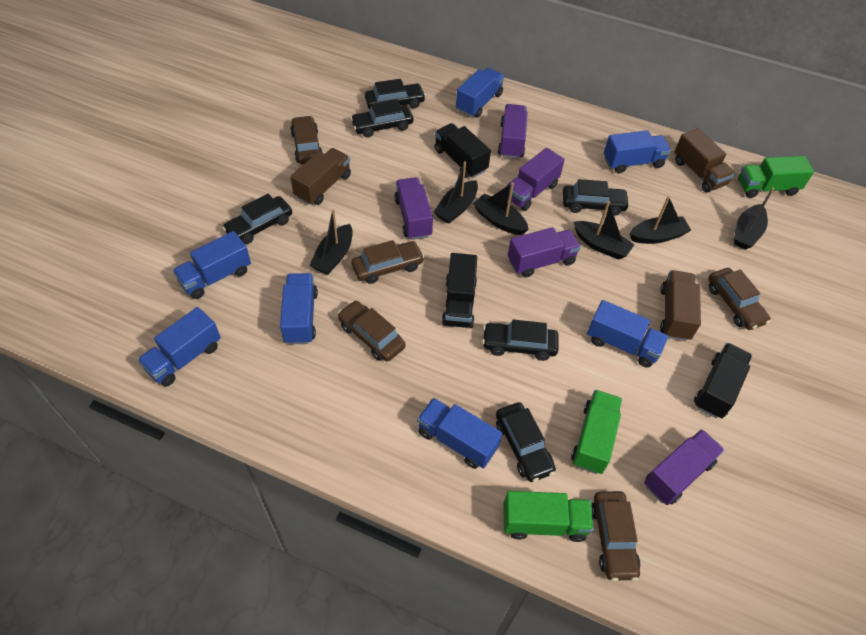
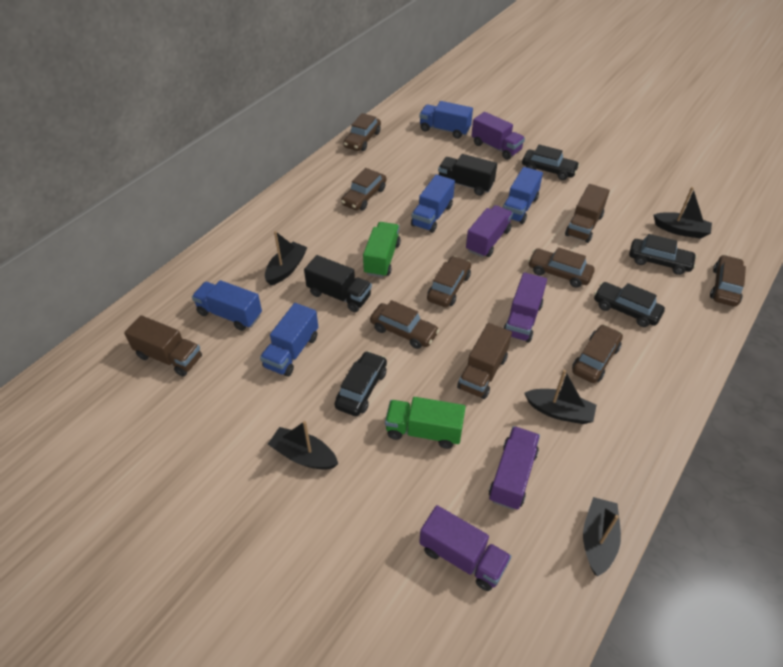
black boat: [309,209,353,275] [434,161,478,224] [473,182,529,235] [574,201,634,260] [630,196,691,244] [734,187,775,250] = 6 -> [265,231,308,285] [268,421,338,470] [524,370,597,424] [583,497,621,576] [654,187,712,239] = 5
black car: [222,194,292,244] [350,99,413,138] [365,79,426,109] [482,320,559,361] [496,402,556,482] [562,179,630,216] = 6 -> [334,351,387,416] [522,145,580,180] [594,282,665,327] [629,234,697,275] = 4
black truck: [434,123,491,178] [442,253,477,328] [694,343,752,419] = 3 -> [304,255,372,312] [438,154,497,196] = 2
blue truck: [138,307,221,386] [173,231,251,299] [280,273,318,344] [417,398,502,469] [456,68,505,118] [587,300,668,368] [604,130,671,173] = 7 -> [192,280,262,331] [260,303,318,377] [411,175,455,233] [419,101,473,139] [503,167,543,224] = 5
brown car: [290,115,323,164] [338,300,405,362] [351,240,424,284] [592,491,641,581] [708,268,771,330] = 5 -> [341,168,386,210] [343,113,381,151] [370,300,439,349] [427,256,471,307] [528,247,595,288] [572,324,623,383] [710,255,746,307] = 7
green truck: [503,491,594,542] [571,390,622,474] [738,156,814,198] = 3 -> [363,222,401,278] [385,397,465,449] = 2

